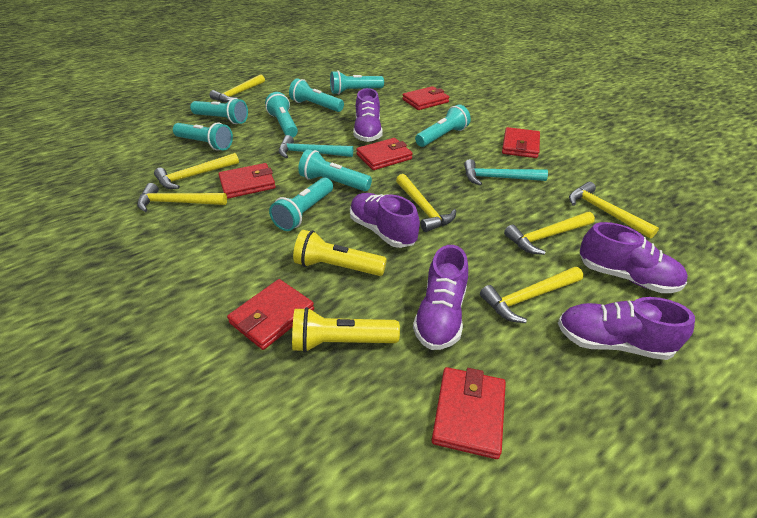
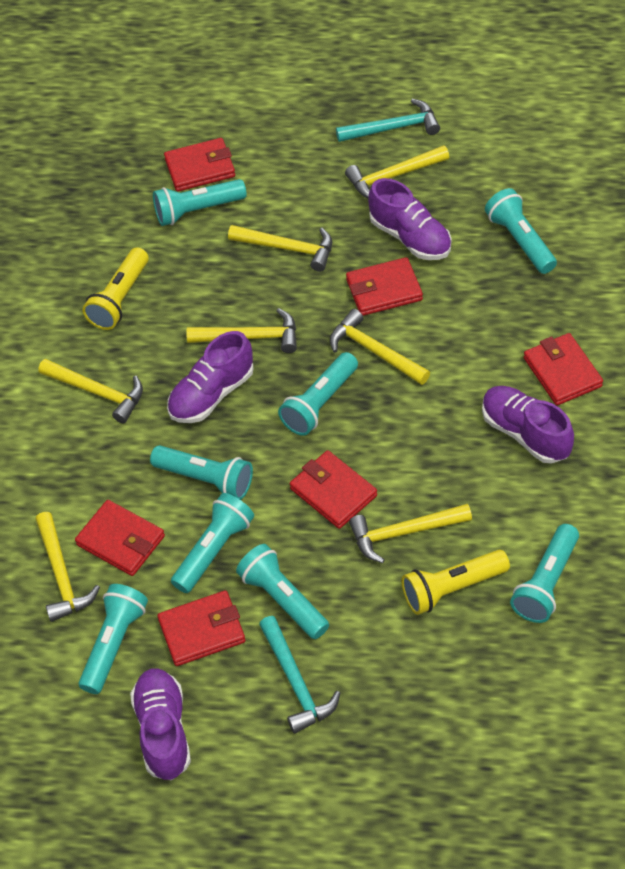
purple shoe: [350,193,420,248] [353,88,383,142] [413,245,468,350] [558,297,695,360] [580,222,688,293] = 5 -> [130,668,191,780] [167,331,254,423] [368,178,451,260] [482,386,574,464] = 4

